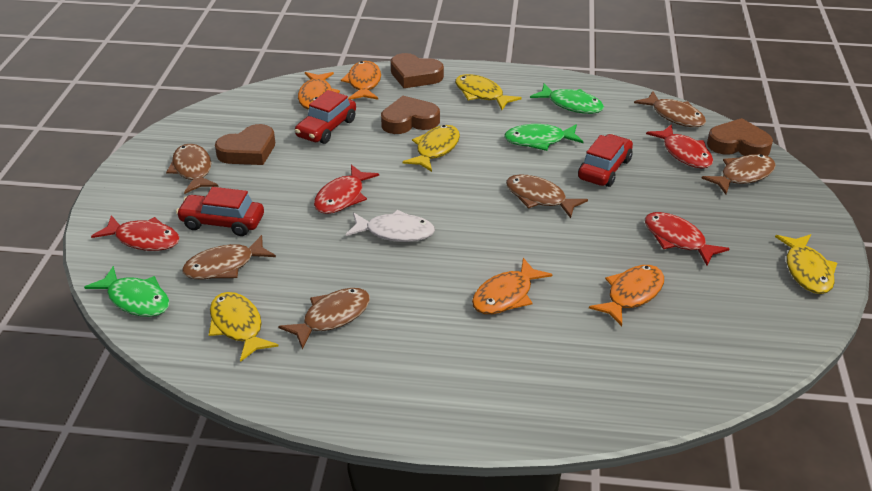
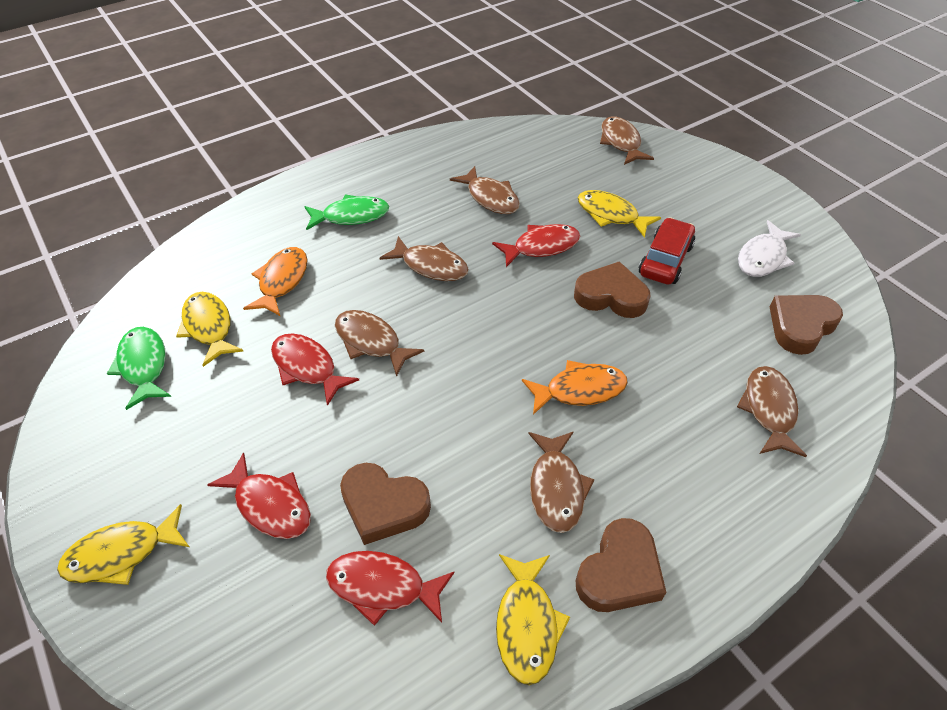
green fish: [84,266,169,317] [504,124,583,151] [530,83,604,114] = 3 -> [107,327,171,410] [304,194,389,230] = 2
orange fish: [298,72,340,110] [341,61,381,100] [472,258,552,314] [589,265,664,326] = 4 -> [243,247,308,316] [522,360,628,415] = 2
red car: [176,187,264,236] [295,90,356,144] [578,134,633,187] = 3 -> [639,217,695,285] = 1

